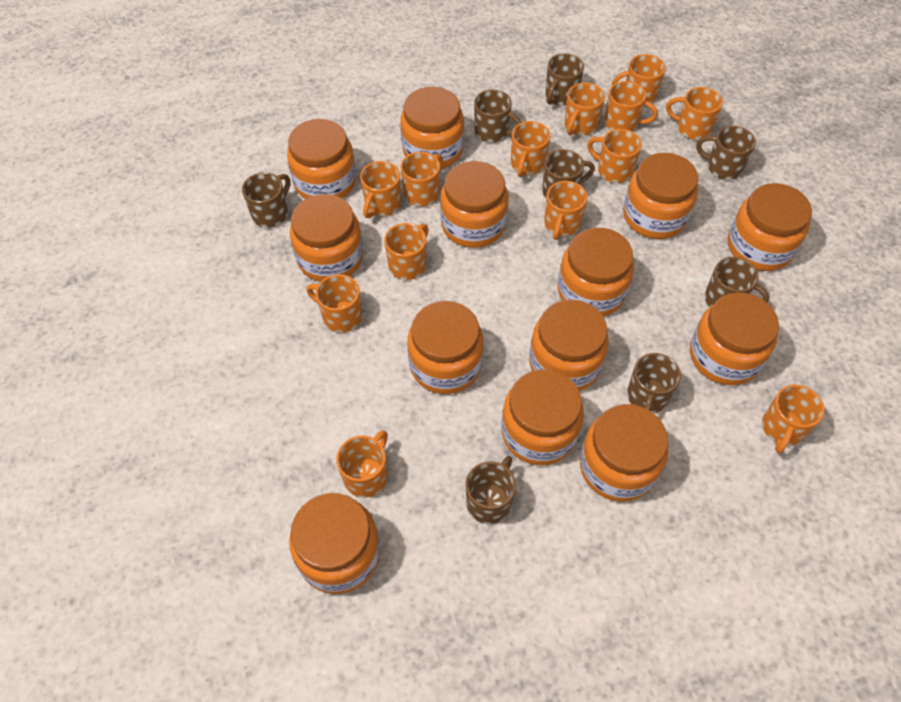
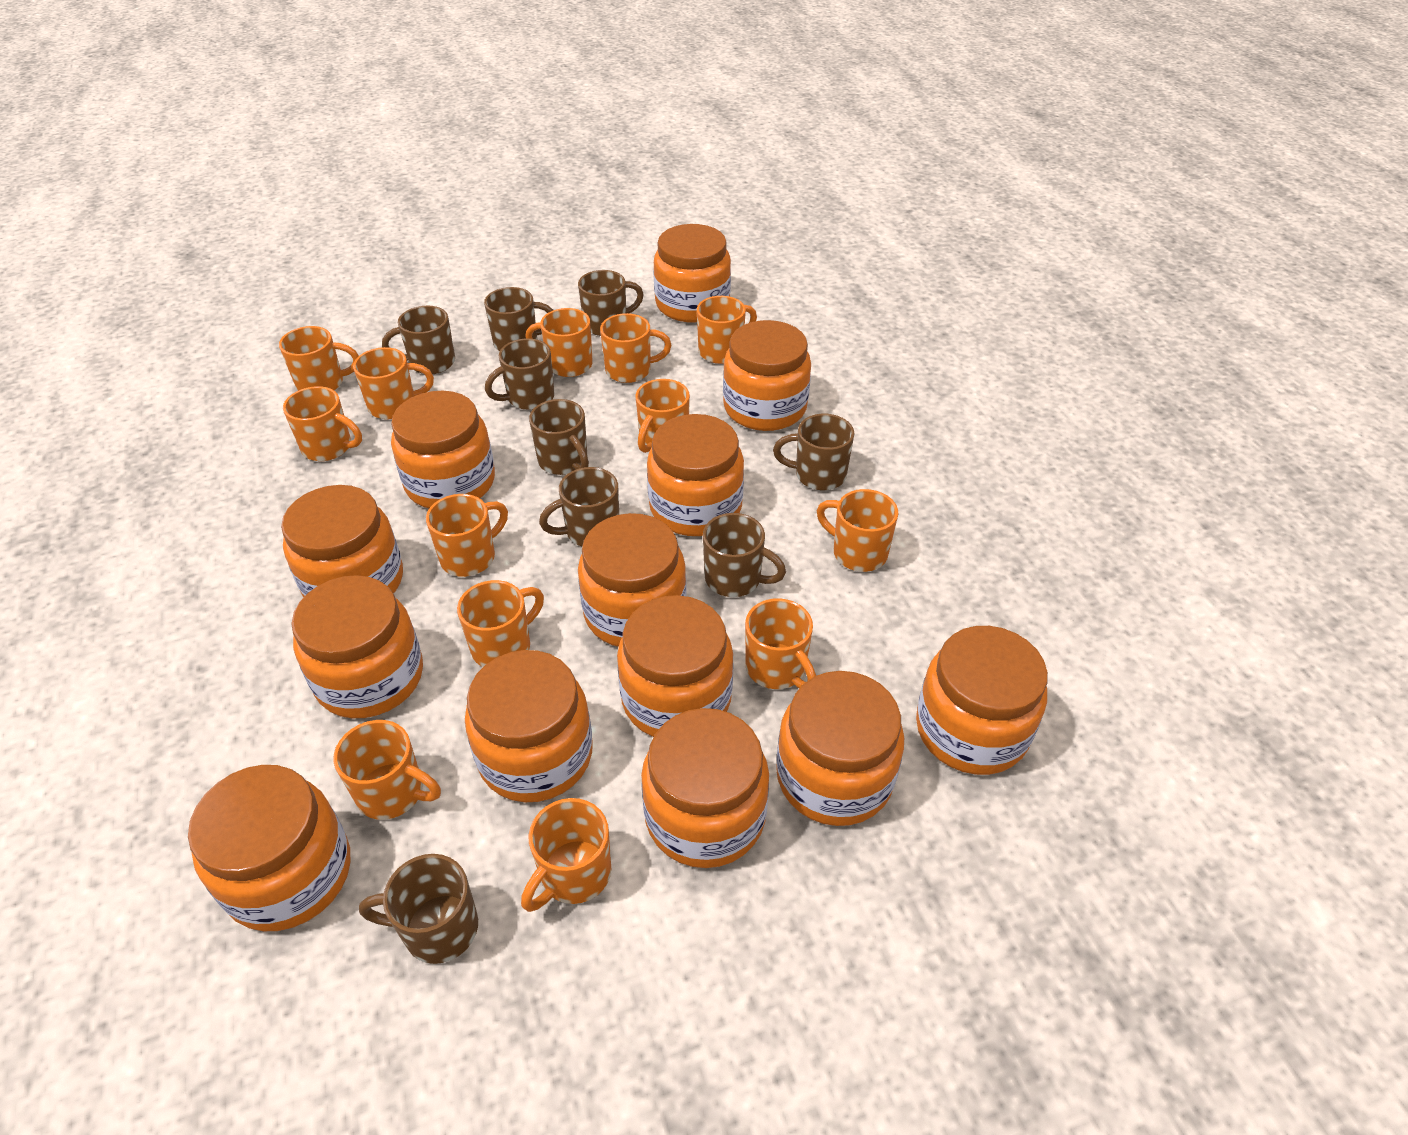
brown mug: [242,172,291,228] [466,456,516,524] [474,90,522,143] [542,149,595,198] [545,54,584,105] [627,353,681,413] [696,126,756,180] [705,257,769,307] = 8 -> [359,854,478,964] [382,306,455,374] [484,287,553,351] [485,339,554,410] [529,399,589,475] [539,467,619,546] [578,270,644,336] [703,513,786,597] [773,414,855,490] = 9

